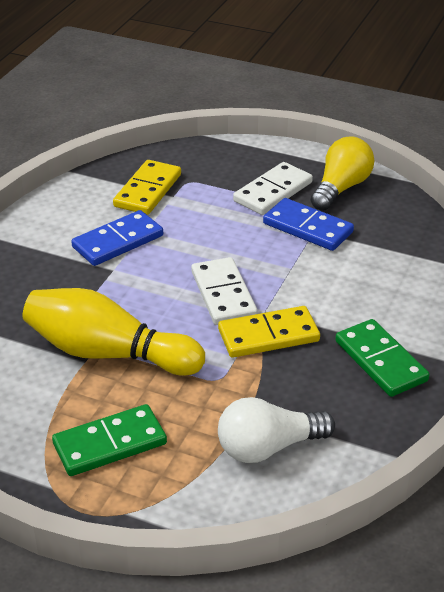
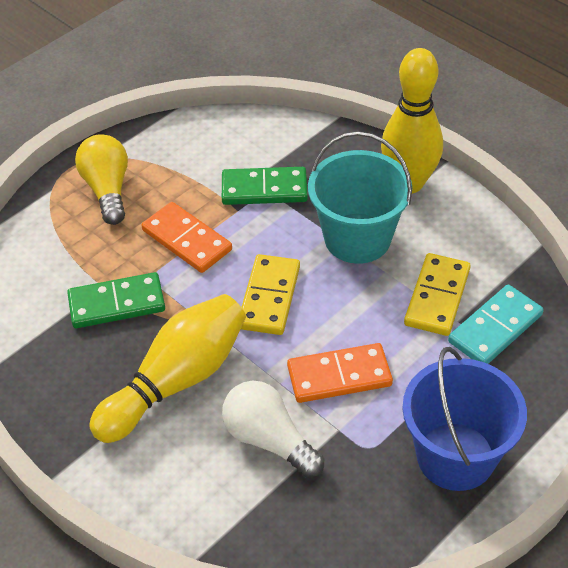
blue bucket: none = 0 -> [402,347,527,491] = 1
blue domino: [71,210,163,266] [263,198,354,251] = 2 -> none = 0
orange domino: none = 0 -> [142,202,232,273] [287,343,393,403] = 2
turquoise bucket: none = 0 -> [308,131,412,264] = 1
turquoise domino: none = 0 -> [448,285,544,364] = 1
white domino: [191,257,258,325] [233,162,313,215] = 2 -> none = 0
yellow bowling pin: [23,288,205,376] = 1 -> [89,294,246,443] [381,48,443,193] = 2

